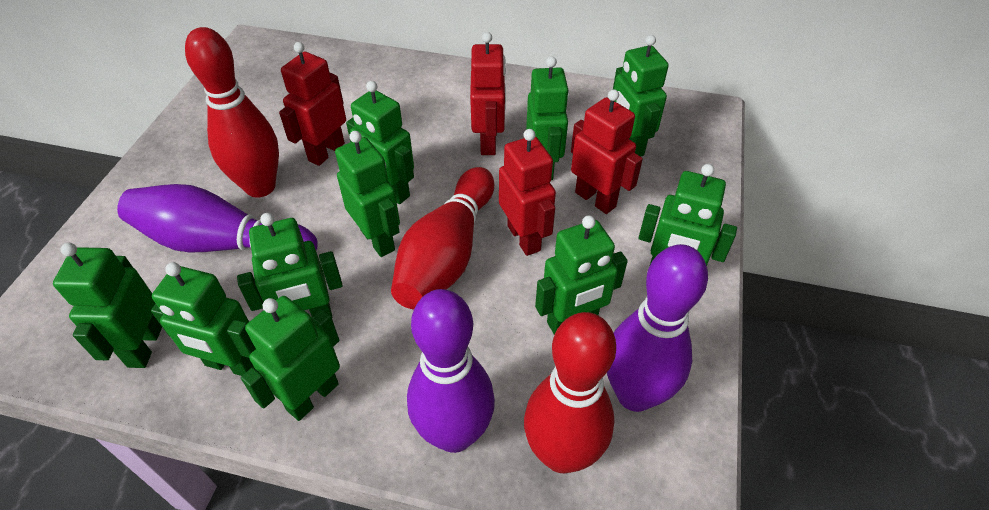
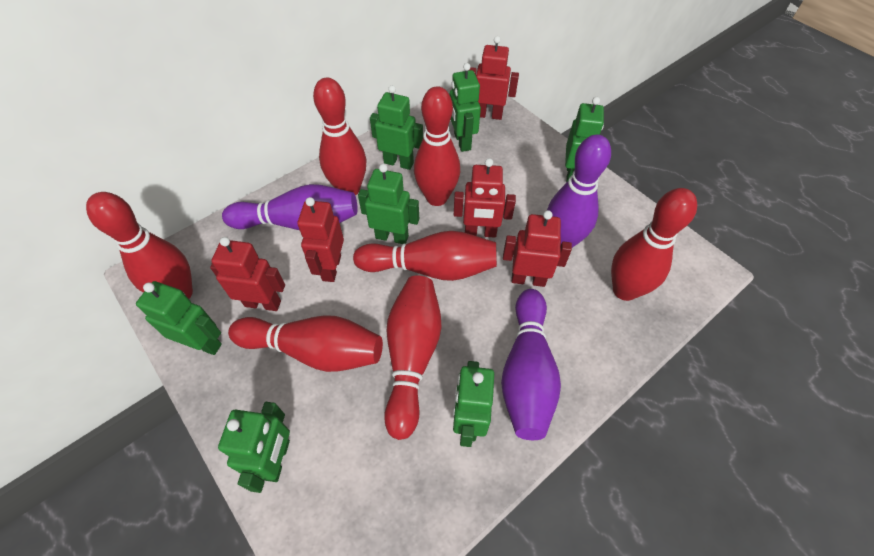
green robot: [53,243,162,368] [151,262,256,376] [237,213,343,317] [241,296,340,421] [335,131,400,257] [346,81,414,204] [526,56,569,180] [535,215,628,335] [613,35,669,157] [639,164,737,266] = 10 -> [136,281,222,355] [218,402,290,493] [358,164,419,244] [370,85,423,170] [450,63,481,152] [453,361,494,447] [565,97,604,183] = 7
red bowling pin: [185,27,279,198] [391,167,494,309] [524,312,616,473] = 3 -> [86,192,193,299] [228,315,383,372] [313,78,366,196] [353,231,497,281] [384,276,441,440] [414,86,460,206] [611,188,697,301] = 7
red robot: [279,42,346,166] [470,32,506,155] [499,129,556,256] [571,89,643,214] = 4 -> [210,237,285,311] [297,197,344,282] [454,158,516,237] [470,36,519,120] [503,210,572,287] = 5

